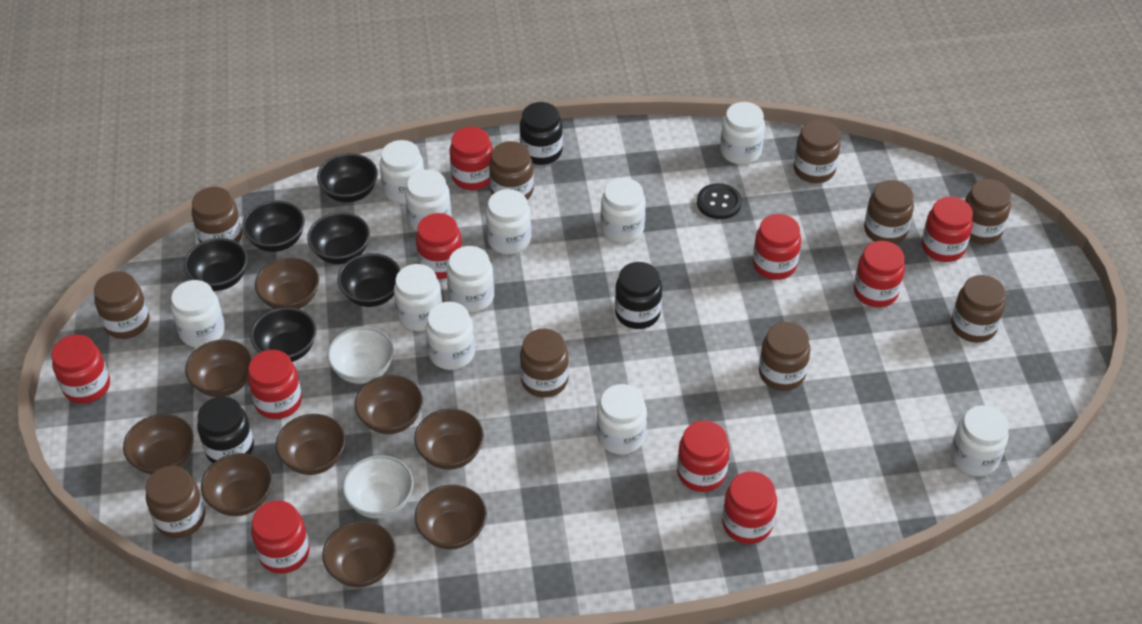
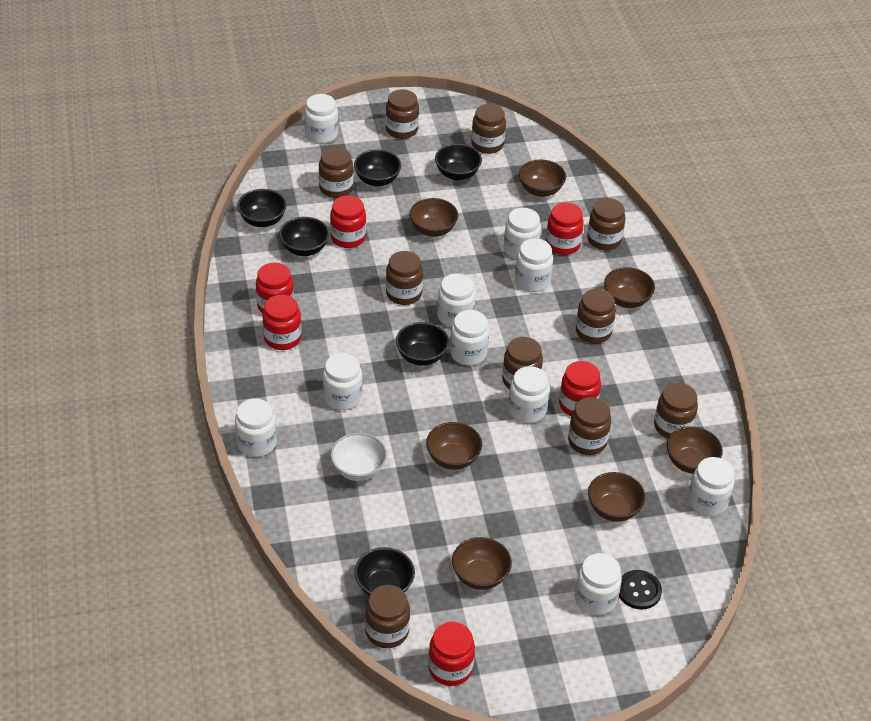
black jar: [197,396,254,463] [520,102,563,165] [615,262,662,329] = 3 -> none = 0
brown bowl: [123,414,194,475] [185,339,252,397] [201,453,272,516] [255,258,319,309] [276,414,346,475] [322,521,396,587] [355,375,423,434] [414,409,484,470] [415,485,487,549] = 9 -> [409,198,458,237] [426,422,482,470] [452,537,512,590] [519,160,566,197] [588,472,645,522] [604,267,655,308] [667,426,723,474] = 7
red jar: [51,335,110,404] [248,350,302,419] [251,500,310,574] [416,213,462,279] [449,127,493,190] [677,420,730,492] [722,471,777,544] [753,214,801,280] [854,241,905,307] [921,197,973,262] = 10 -> [256,263,294,314] [262,295,302,350] [330,195,366,248] [428,622,475,686] [546,203,584,255] [559,361,601,416] = 6
white bowl: [327,327,394,384] [342,455,414,519] = 2 -> [330,433,387,481] = 1
white jar: [171,280,225,348] [380,140,424,204] [394,264,442,331] [405,169,452,231] [426,302,475,370] [447,246,494,313] [486,189,531,254] [597,384,647,454] [601,178,646,243] [720,102,765,165] [950,405,1009,476] = 11 -> [235,398,277,457] [304,94,338,144] [323,353,363,410] [437,273,476,327] [450,310,489,366] [504,208,541,260] [508,366,549,424] [515,238,553,292] [575,553,622,615] [688,457,734,516] = 10

